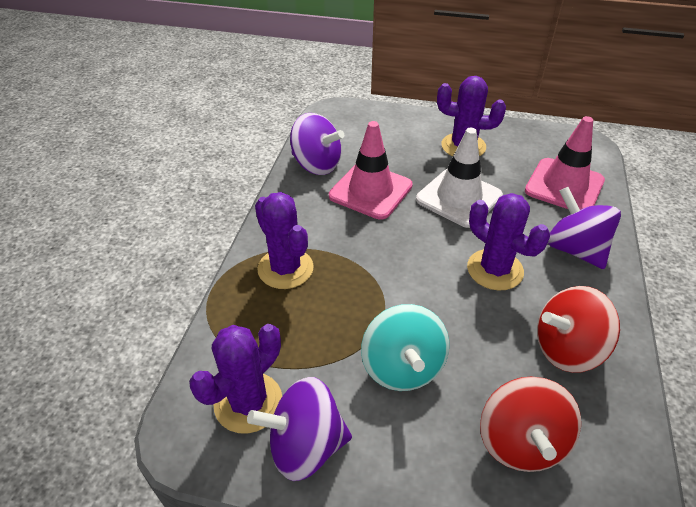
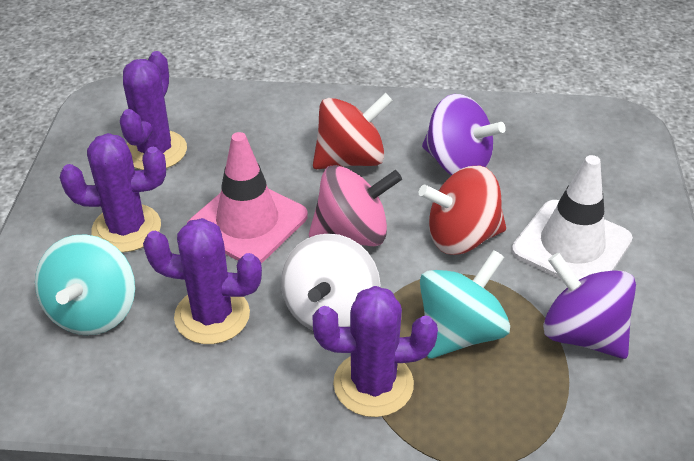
pink spinning top: none = 0 -> [309,165,402,246] = 1
pink traffic cone: [329,121,413,220] [525,116,605,210] = 2 -> [187,132,308,263] = 1
purple spinning top: [247,377,352,481] [290,113,344,175] [548,187,621,269] = 3 -> [422,94,506,175] [543,253,636,359] = 2
turquoise spinning top: [361,304,449,391] = 1 -> [35,234,135,335] [420,250,510,359] = 2
white spinning top: none = 0 -> [281,233,380,330] = 1

